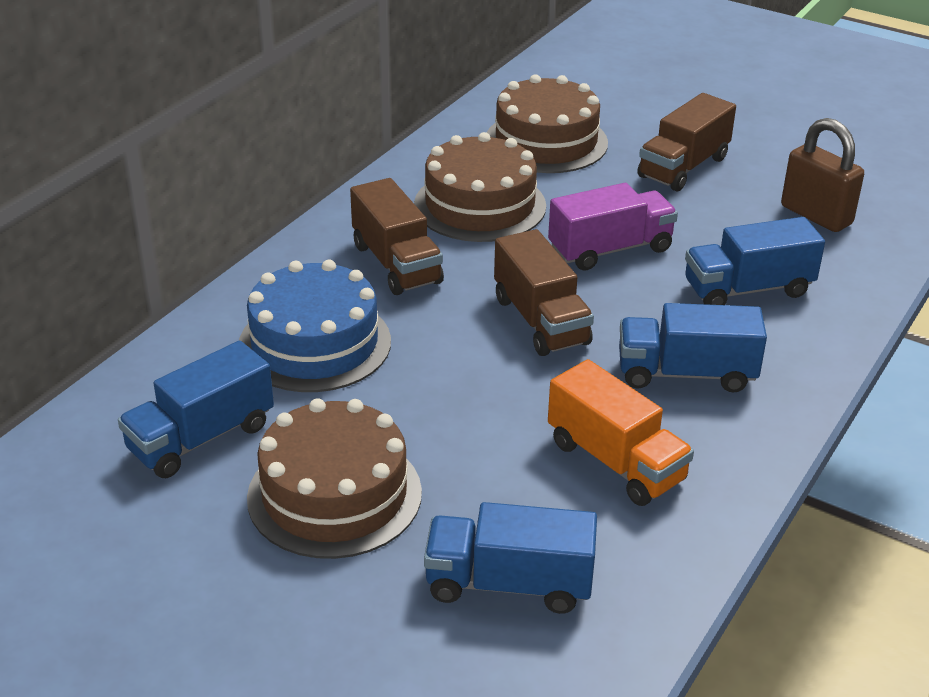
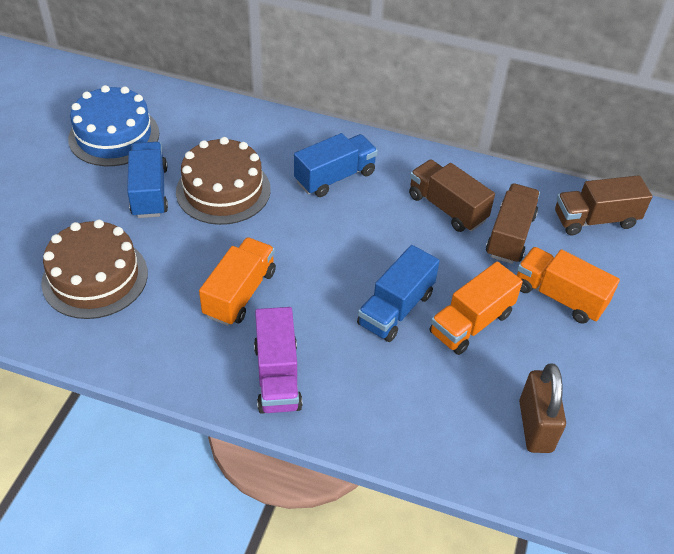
blue truck: [118,341,274,478] [424,502,597,614] [619,303,767,392] [685,217,825,305] = 4 -> [127,142,168,218] [294,133,378,197] [357,245,440,342] = 3
brown cake: [247,398,422,559] [414,132,546,242] [487,74,608,173] = 3 -> [41,220,148,319] [176,137,271,225] = 2
orange truck: [548,359,694,506] = 1 -> [199,237,276,326] [429,262,523,355] [517,247,620,324] = 3

